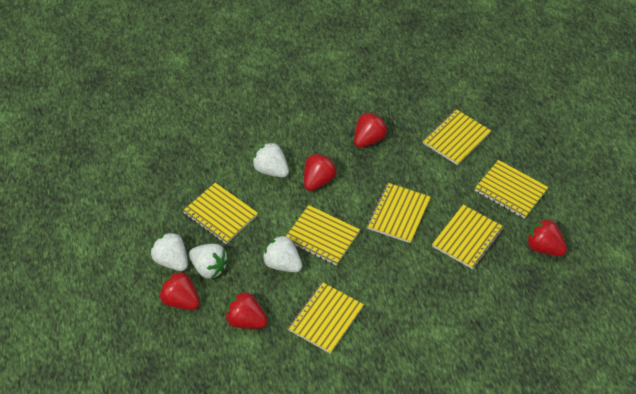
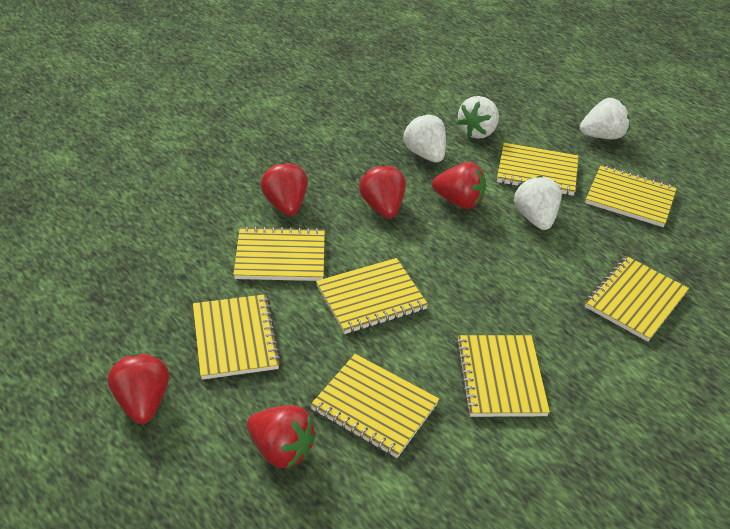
yellow notebook: [183,183,258,244] [286,205,360,266] [288,282,364,354] [367,183,431,243] [423,109,491,165] [432,205,504,269] [475,160,548,219] = 7 -> [193,294,281,380] [233,226,325,281] [310,354,439,458] [316,258,428,334] [456,335,550,417] [497,143,578,196] [585,165,677,227] [585,256,689,342] = 8

